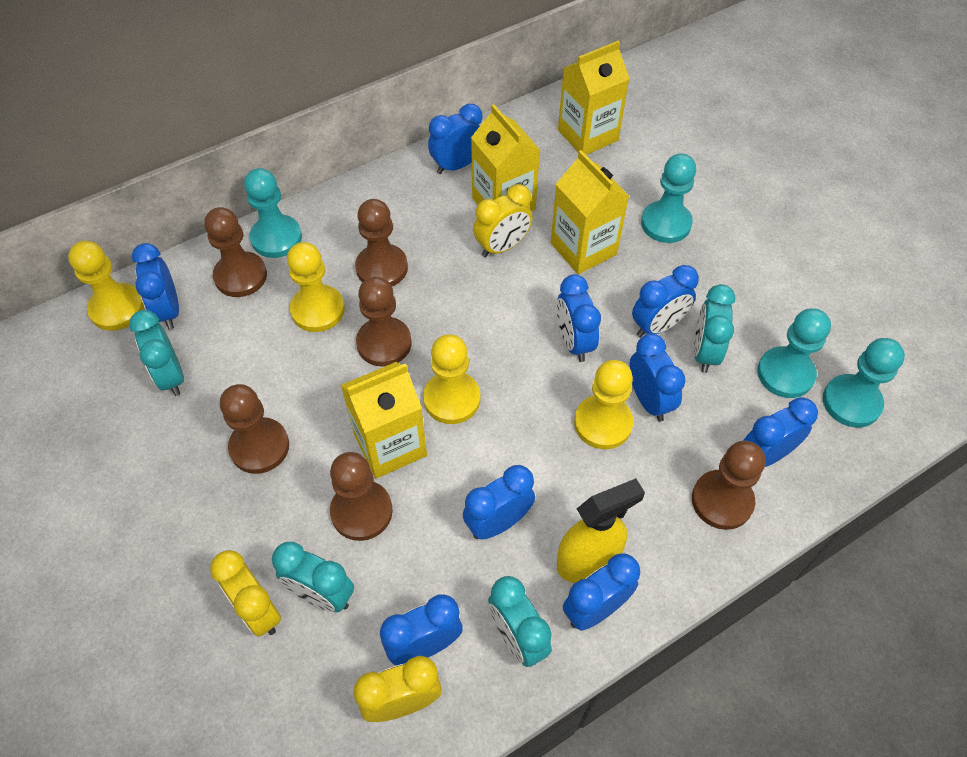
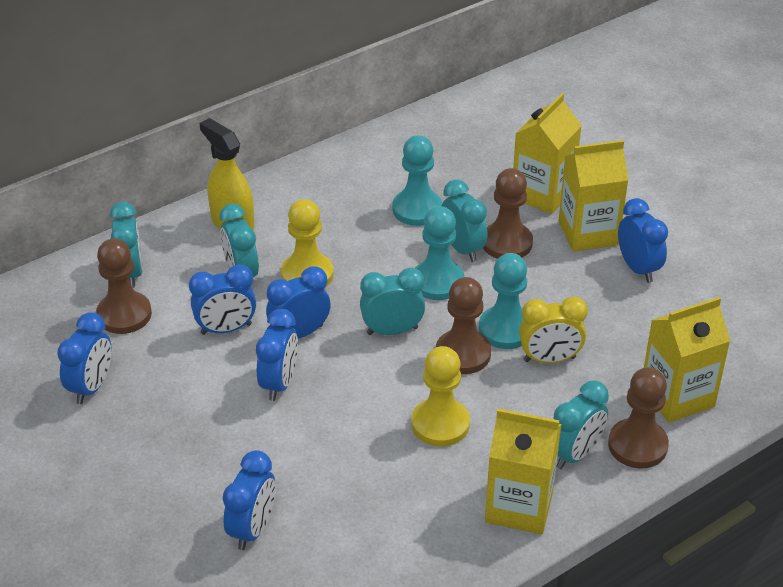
blue clock: [132,243,179,329] [380,594,463,665] [428,104,483,174] [463,465,535,539] [557,274,601,362] [563,553,640,631] [629,333,686,422] [632,265,699,337] [743,397,818,467] = 9 -> [57,312,111,404] [189,264,256,335] [223,450,275,550] [256,309,298,401] [266,266,331,339] [618,198,668,283] = 6
brown pawn: [204,207,267,297] [220,384,289,474] [330,452,393,541] [355,199,408,286] [356,277,412,367] [692,441,765,530] = 6 -> [96,238,152,334] [436,277,491,374] [483,168,533,259] [608,367,669,468] = 4
turquoise clock: [129,310,184,396] [272,542,354,612] [488,576,552,667] [694,284,735,373] = 4 -> [110,202,143,288] [220,204,259,277] [360,268,425,335] [442,179,488,262] [554,380,609,469] = 5
turquoise pawn: [244,168,302,258] [641,153,696,243] [757,308,831,398] [823,338,905,428] = 4 -> [392,135,442,226] [415,206,464,300] [479,253,527,349] = 3
yellow clock: [210,550,281,637] [353,656,442,722] [473,184,532,257] = 3 -> [519,296,588,363] = 1
yellow pawn: [68,241,144,331] [287,242,345,332] [423,334,480,424] [574,360,633,449] = 4 -> [281,199,334,287] [412,346,470,447] = 2

